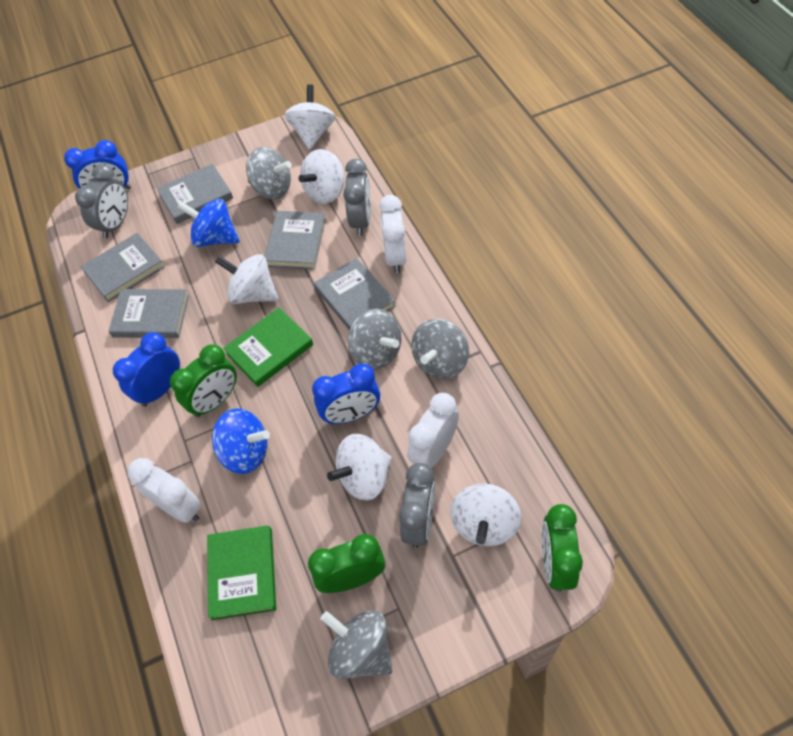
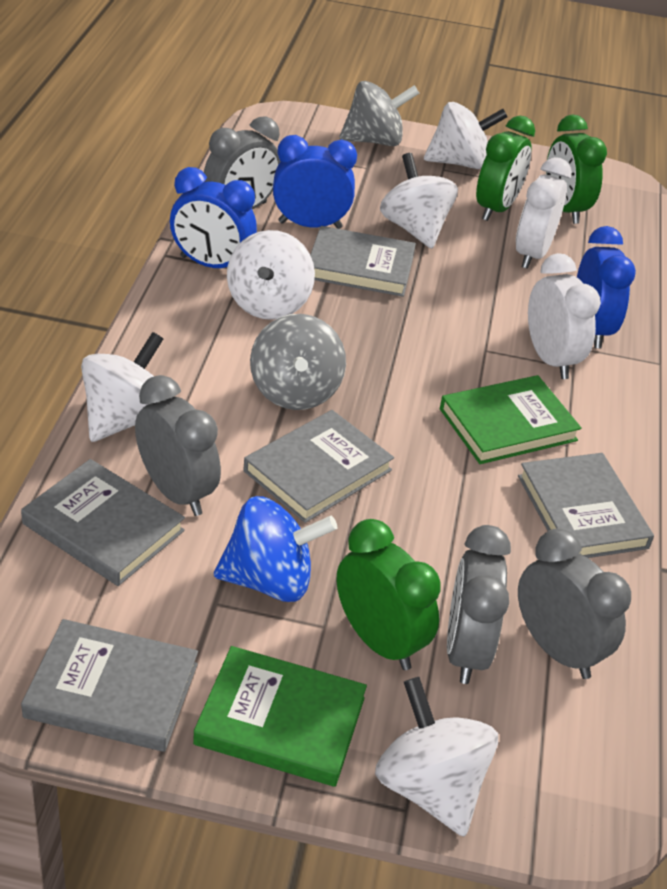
blue spinning top: [177,199,240,247] [212,408,270,474] = 2 -> [214,496,337,602] = 1
grey clock: [75,164,128,238] [343,159,371,236] [399,463,435,548] = 3 -> [135,375,221,516] [204,116,281,209] [447,525,511,684] [518,529,631,679] = 4
grey spinning top: [246,147,292,199] [321,610,392,679] [348,309,402,370] [411,319,469,379] = 4 -> [250,314,346,410] [339,81,420,146] = 2
white clock: [128,458,201,523] [379,195,407,273] [407,393,459,468] = 3 -> [516,157,572,269] [528,253,601,379] = 2

